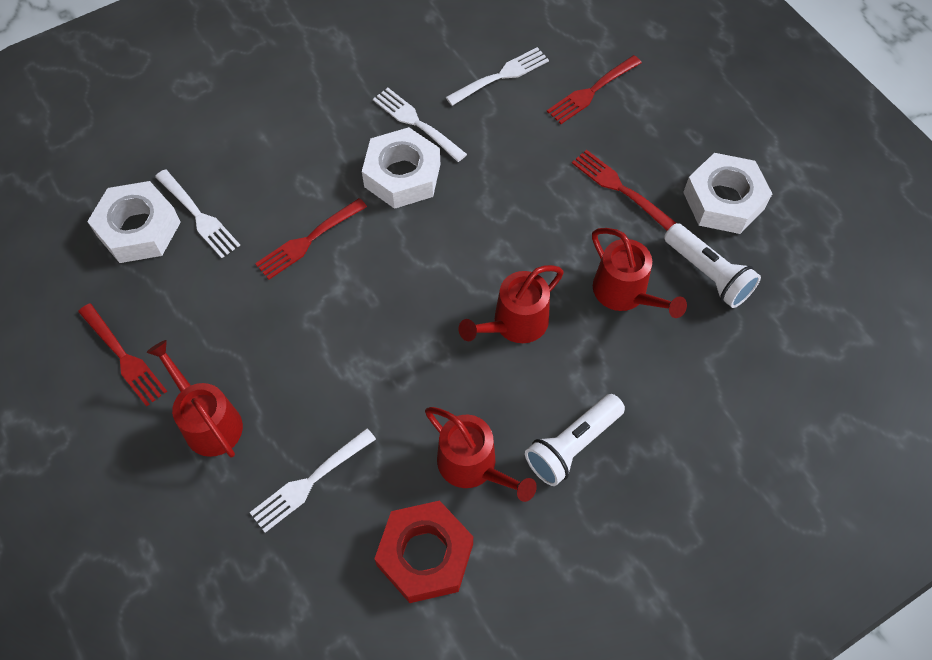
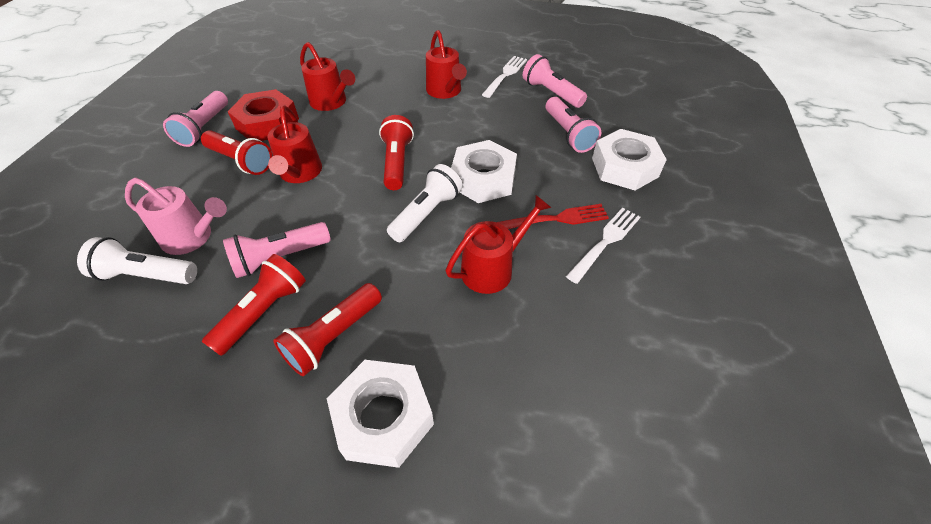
pink flashlight: none = 0 -> [163,91,228,147] [223,222,331,278] [523,54,587,108] [546,97,601,153] = 4
pink watering can: none = 0 -> [125,178,227,255] = 1
red flashlight: none = 0 -> [201,130,272,175] [202,254,306,356] [273,283,382,376] [379,115,414,190] = 4
red fork: [78,303,167,406] [255,198,367,280] [547,55,642,124] [572,150,676,231] = 4 -> [497,204,609,229] = 1
white fork: [155,169,240,258] [249,428,376,533] [373,88,467,162] [446,47,549,106] = 4 -> [482,56,527,98] [566,208,640,284] = 2

